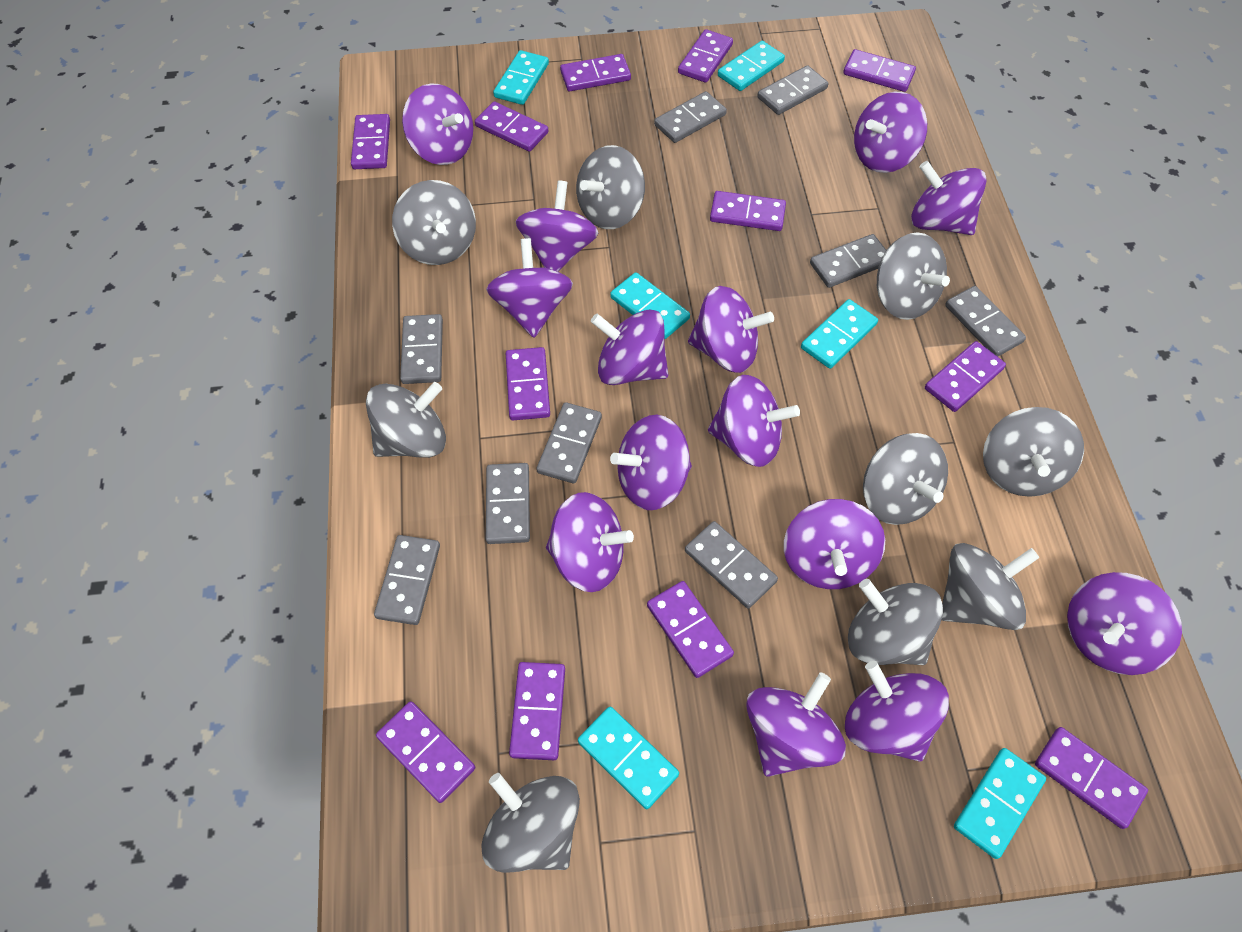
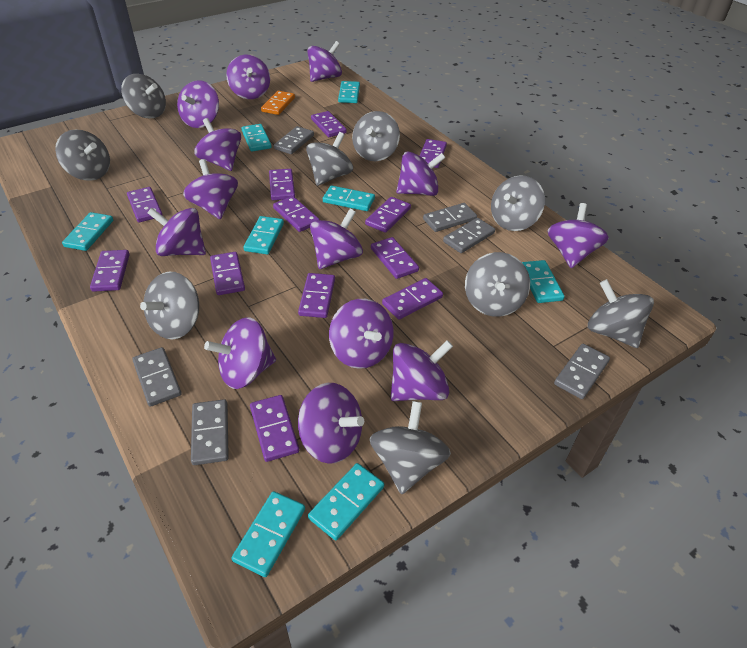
grey domino: [374,535,440,625] [400,314,443,384] [486,463,530,544] [537,402,602,483] [654,91,727,143] [685,521,778,608] [758,65,828,115] [810,234,886,288] [945,286,1026,357] = 9 -> [132,347,182,407] [191,399,229,465] [274,126,314,154] [423,203,477,232] [443,218,495,253] [554,344,610,399] = 6
orange domino: none = 0 -> [261,91,295,115] = 1
purple spinning top: [402,84,473,165] [486,238,573,338] [515,180,598,272] [546,492,634,592] [591,310,668,385] [610,415,692,510] [688,286,774,373] [708,375,800,467] [746,672,846,777] [784,499,885,589] [845,661,949,762] [854,92,927,173] [911,161,987,235] [1067,572,1182,675] = 14 -> [147,208,206,256] [177,80,219,128] [183,159,238,219] [194,118,241,171] [204,317,276,389] [226,55,270,99] [298,383,364,464] [307,41,342,82] [310,209,363,269] [329,299,393,369] [391,340,453,401] [396,151,446,196] [548,203,609,268] = 13
turquoise domino: [493,50,549,105] [578,707,679,809] [610,272,690,339] [718,41,785,91] [801,299,878,369] [954,748,1046,859] = 6 -> [62,212,113,251] [231,491,305,577] [241,124,272,151] [243,216,284,254] [308,463,384,541] [323,185,375,211] [338,81,360,103] [522,260,565,303] = 8

